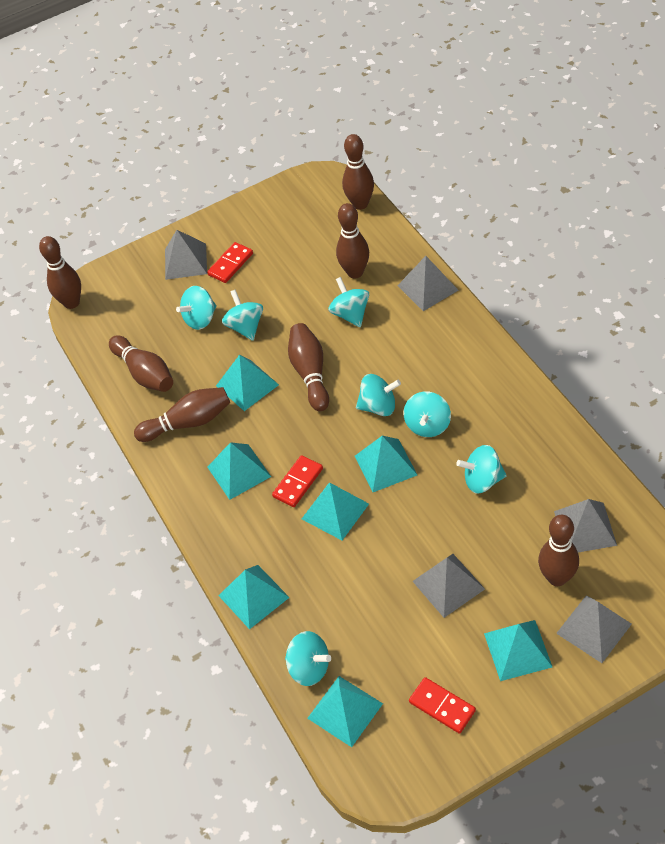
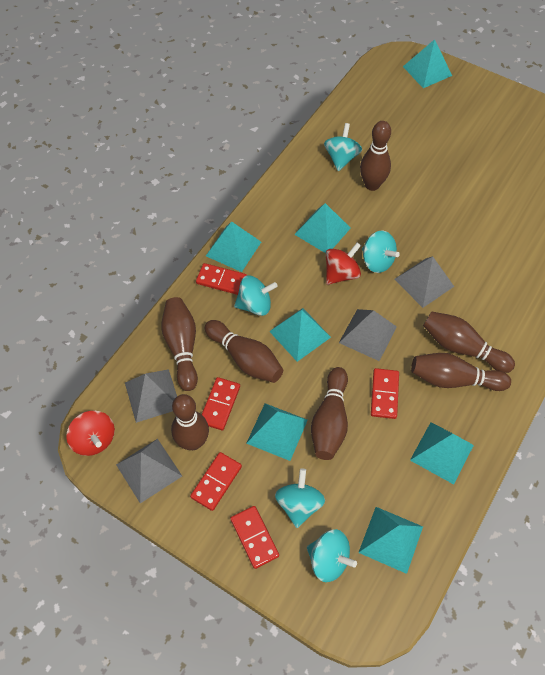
grey pyramid: [165,230,207,280] [397,256,458,311] [412,554,485,618] [554,499,617,552] [556,595,632,663] = 5 -> [116,439,182,503] [125,369,177,423] [339,309,397,361] [395,256,454,308] = 4
red domino: [207,242,253,283] [272,455,323,507] [409,677,476,734] = 3 -> [190,452,242,511] [196,263,247,295] [202,377,240,430] [230,506,279,569] [371,368,399,419] = 5
red spinning top: none = 0 -> [66,411,115,456] [326,242,361,285] = 2
turquoise spinning top: [176,286,217,330] [222,290,263,341] [285,631,331,686] [328,277,369,327] [356,374,401,416] [403,392,451,437] [456,445,507,493] = 7 -> [234,275,278,316] [275,468,325,528] [307,529,357,582] [324,123,362,171] [362,231,400,273] = 5

